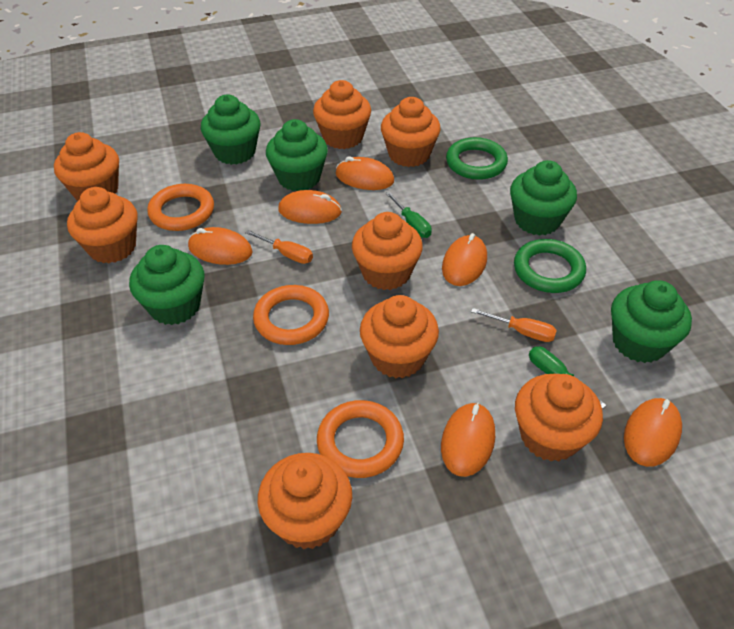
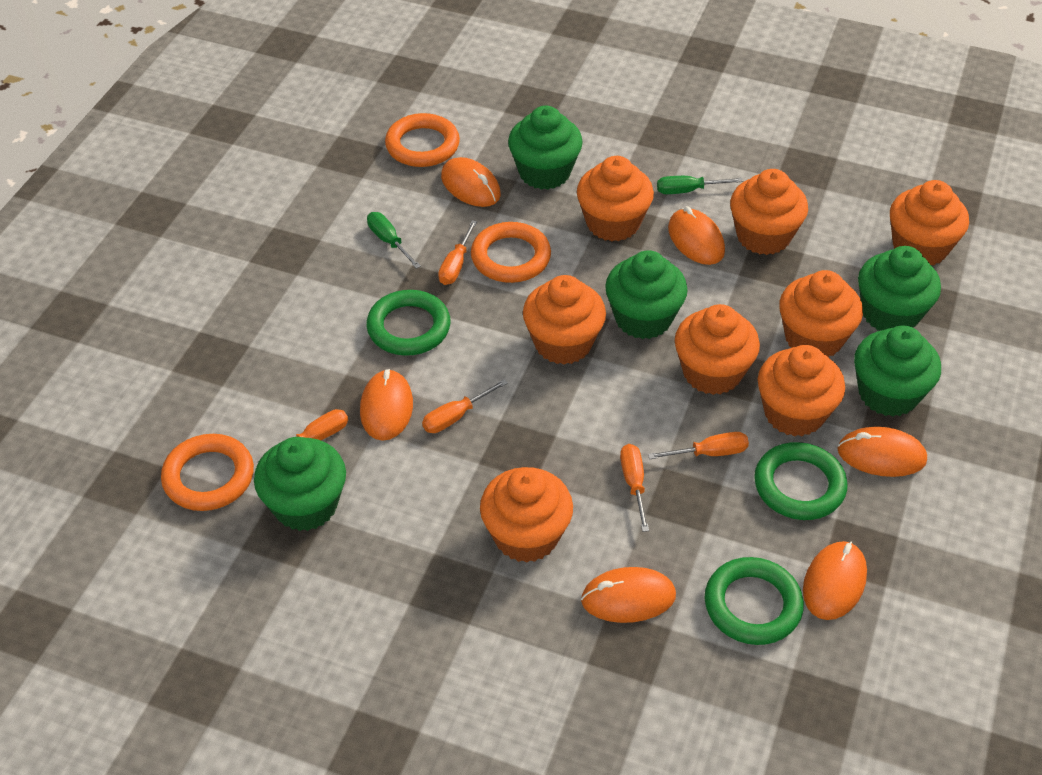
green ring: [446,137,508,180] [514,239,586,293] = 2 -> [366,290,451,356] [705,557,804,645] [754,442,848,520] = 3
orange screwdriver: [245,230,313,264] [471,308,557,342] = 2 -> [257,409,348,462] [422,379,508,433] [438,220,477,285] [620,444,649,532] [648,432,749,459] = 5

